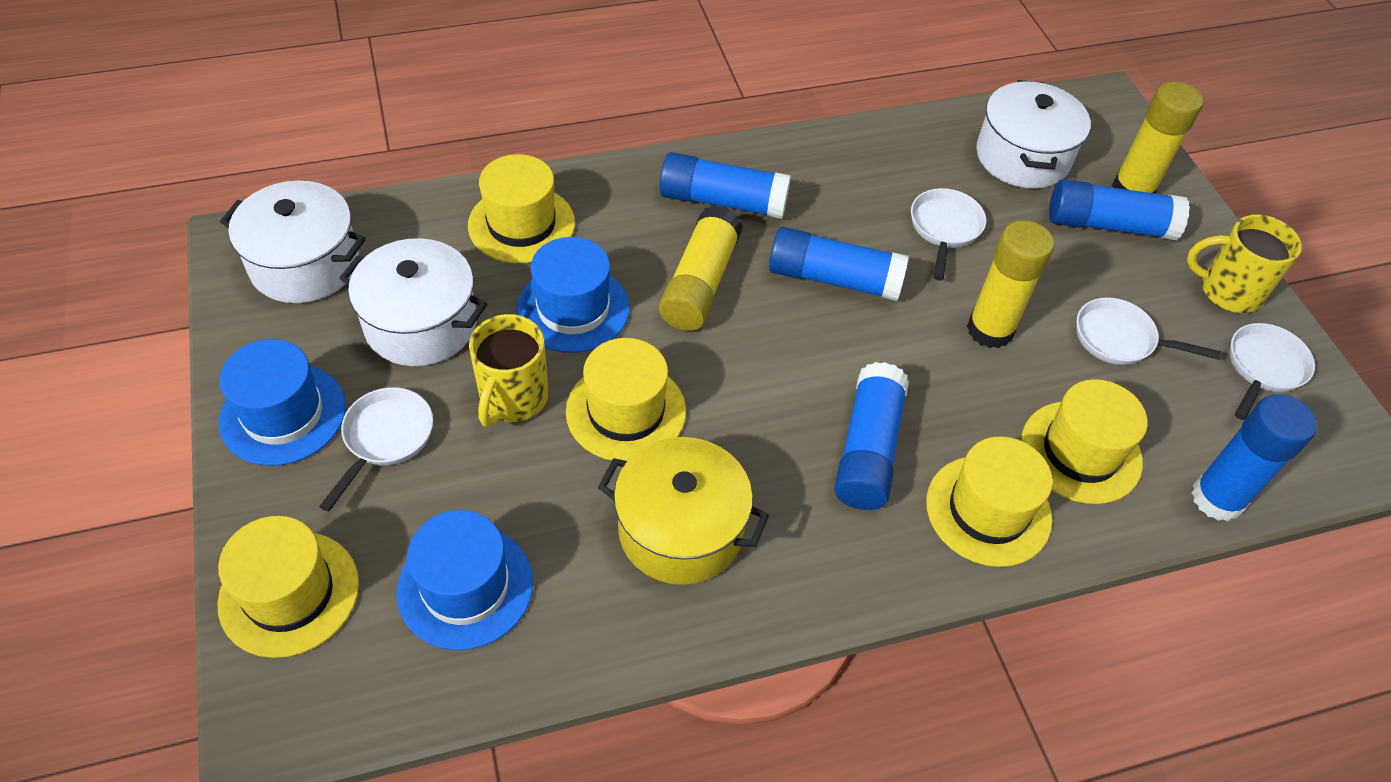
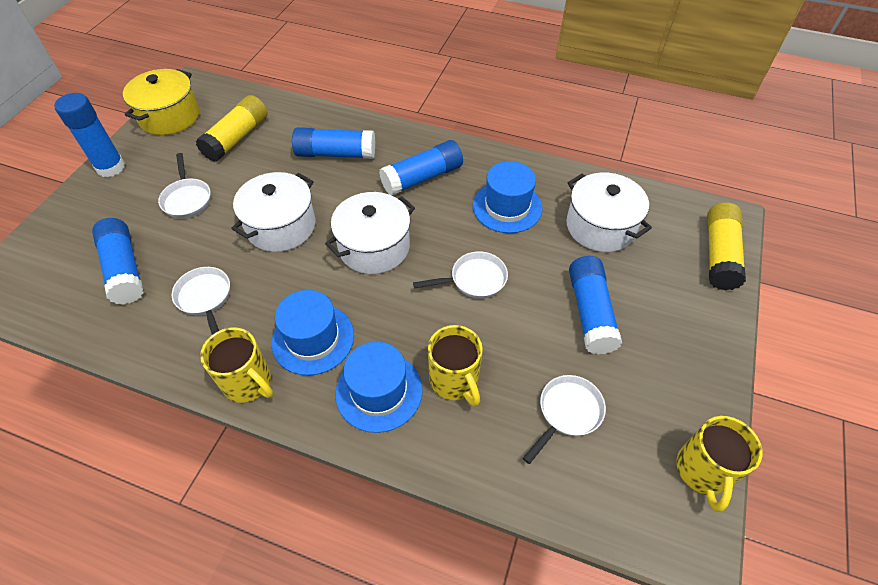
yellow glue stick: [659,205,743,331] [967,220,1054,348] [1112,81,1203,194] = 3 -> [196,95,268,162] [707,202,746,291] = 2
yellow hat: [217,516,359,658] [468,154,575,264] [566,338,686,461] [926,436,1053,567] [1021,379,1148,504] = 5 -> none = 0
yellow mug: [469,314,549,427] [1187,214,1302,313] = 2 -> [200,327,273,403] [428,325,483,406] [676,416,762,512] = 3

